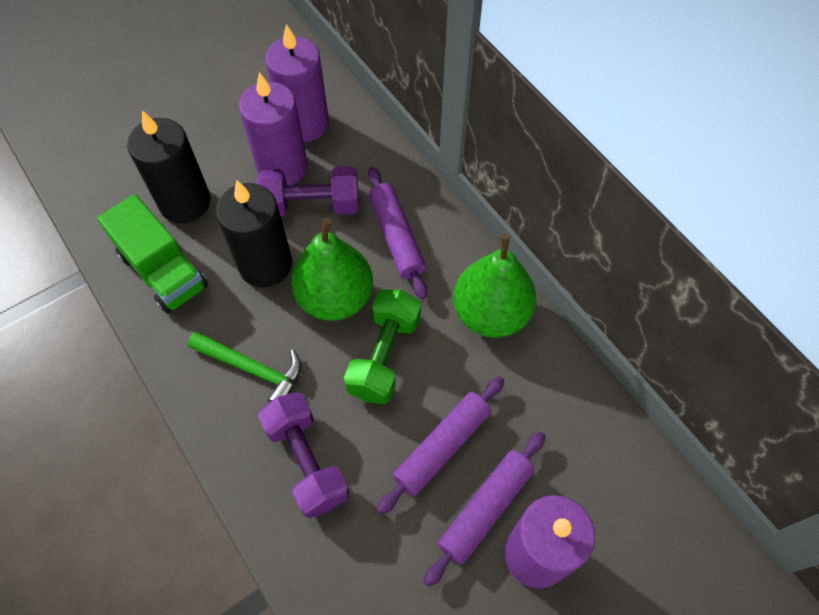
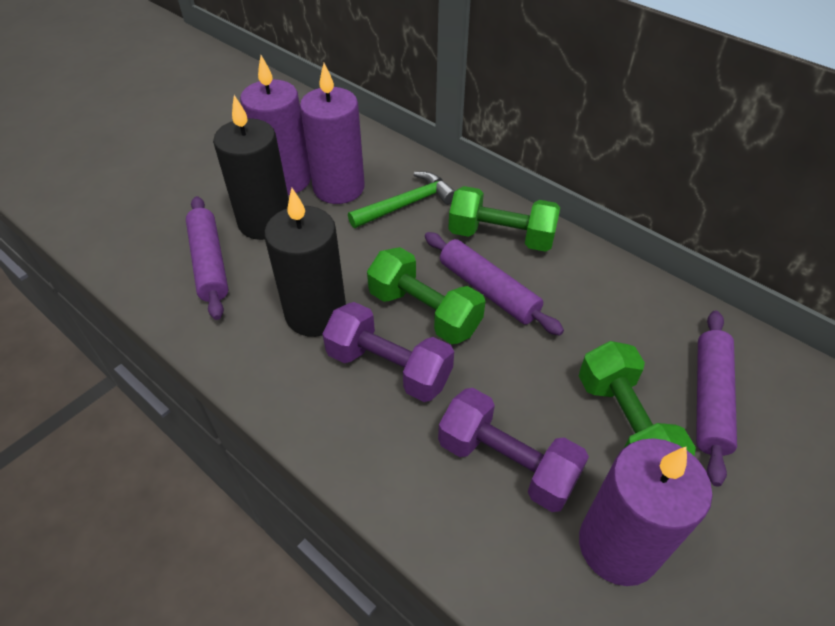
green dumbbell: [344,290,421,404] = 1 -> [367,247,485,344] [448,186,560,252] [579,341,696,456] = 3
green pear: [291,218,373,321] [453,234,536,338] = 2 -> none = 0
green truck: [97,194,208,314] = 1 -> none = 0

